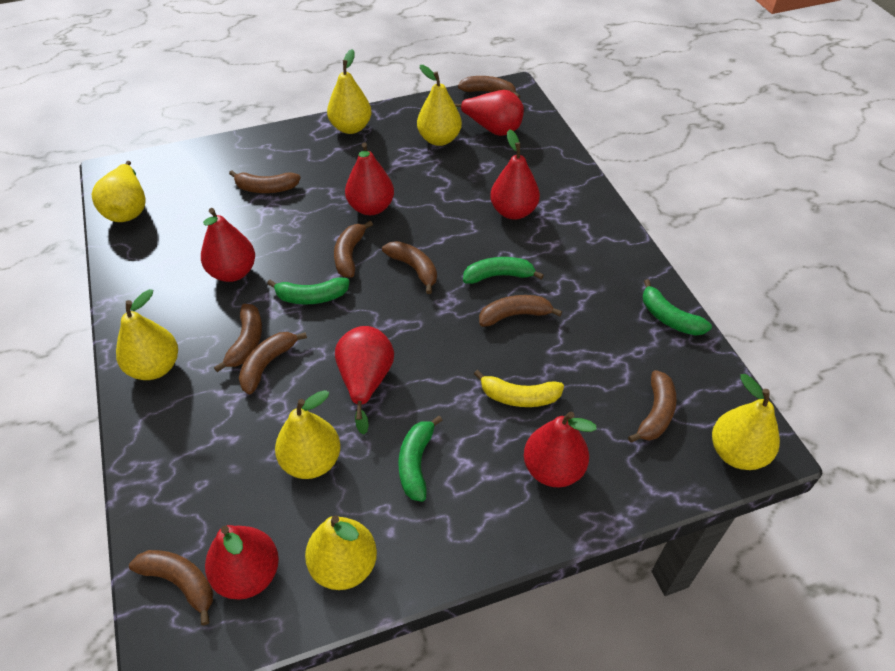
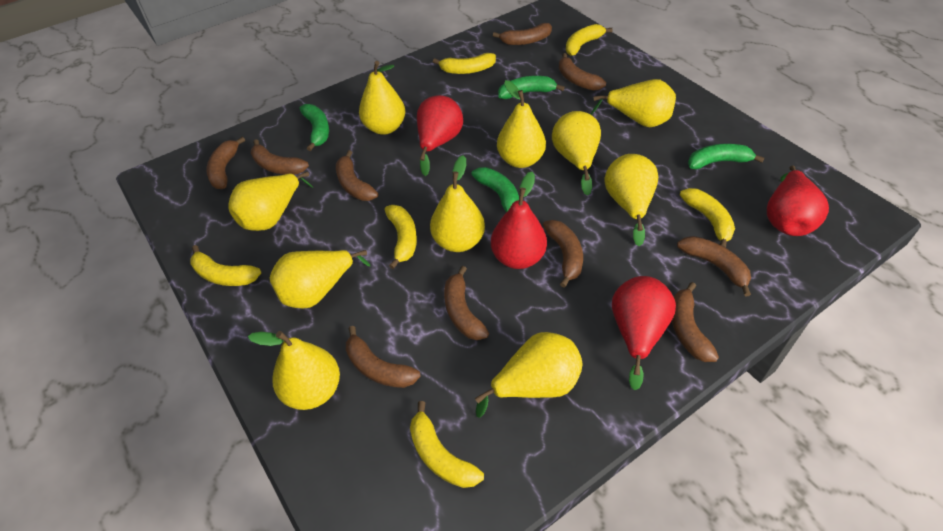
brown banana: [129,550,213,625] [214,304,262,372] [229,170,301,193] [239,332,307,394] [334,221,373,278] [382,241,437,294] [458,76,521,99] [479,295,562,327] [628,370,677,443] = 9 -> [206,137,245,189] [251,139,309,175] [336,150,378,201] [346,326,421,388] [444,266,489,340] [493,23,552,45] [543,220,583,288] [559,53,606,91] [672,282,719,362] [677,236,751,296] = 10
red pear: [201,208,255,282] [205,525,279,600] [335,326,394,434] [345,142,394,215] [455,90,524,136] [490,129,540,219] [524,412,597,487] = 7 -> [417,95,463,176] [491,172,547,269] [612,276,676,390] [767,166,829,236] = 4
yellow banana: [474,370,564,407] = 1 -> [190,245,261,286] [385,205,417,269] [410,401,484,488] [433,53,496,74] [566,24,613,56] [680,188,735,248] = 6
yellow pear: [92,161,146,222] [116,289,178,380] [275,390,341,479] [305,515,377,590] [327,49,372,134] [417,65,462,146] [712,374,780,470] = 7 -> [228,172,313,231] [248,331,340,410] [270,250,370,309] [359,61,405,135] [430,155,485,252] [475,332,583,418] [497,80,546,168] [552,111,601,196] [590,79,676,127] [604,154,658,246] = 10

